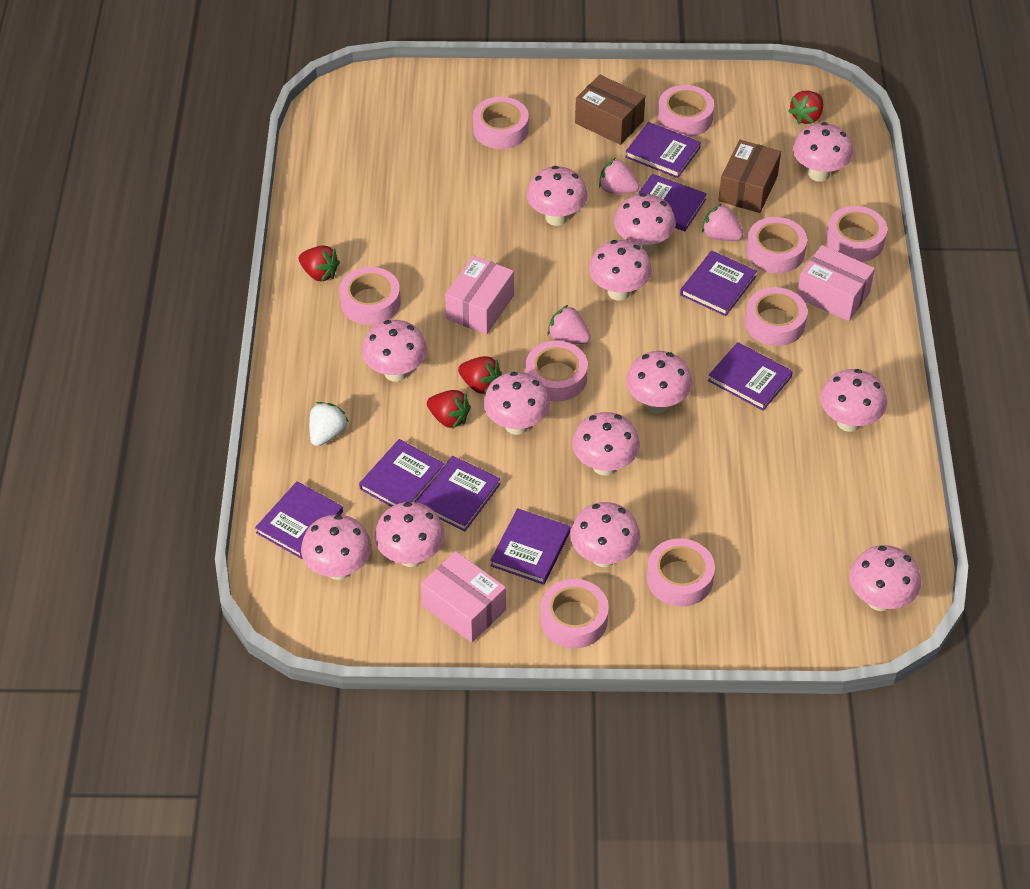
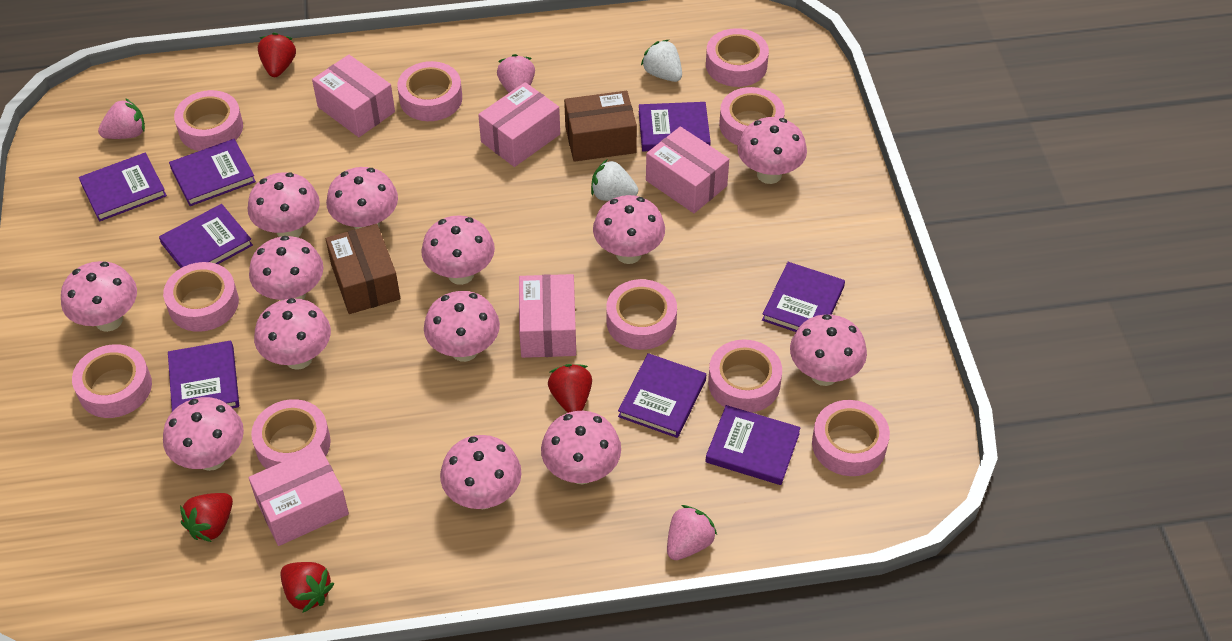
pink box: [421,551,506,643] [445,255,514,335] [797,245,875,321] = 3 -> [249,446,349,546] [312,55,395,137] [478,82,560,167] [519,274,576,358] [646,126,729,213] = 5
pink tape: [340,267,401,325] [473,97,529,149] [526,341,588,402] [540,579,609,648] [647,538,715,607] [658,85,714,137] [745,287,807,346] [746,217,807,273] [826,206,887,262] = 9 -> [72,344,152,418] [163,262,239,332] [174,90,243,151] [251,399,331,469] [397,61,462,121] [606,279,677,350] [706,28,769,87] [708,339,782,413] [719,87,785,146] [812,400,890,476] = 10
white strawberry: [309,402,349,446] = 1 -> [591,159,638,201] [641,39,682,82] = 2

